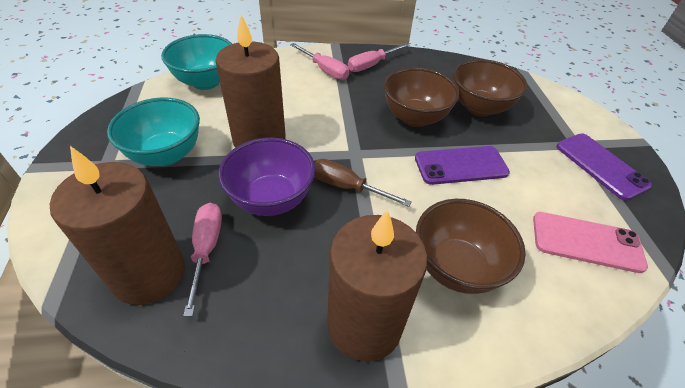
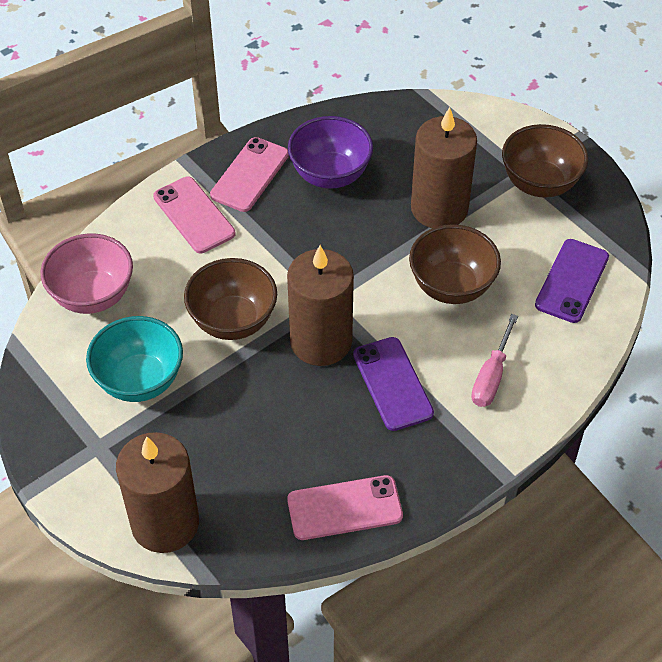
brown screwdriver: [314,159,412,207] = 1 -> none = 0
pink bowl: none = 0 -> [40,233,133,314] = 1
pink phone: [533,212,648,273] = 1 -> [153,177,236,253] [210,137,289,212] [287,475,403,540] = 3
pink screwdriver: [183,203,222,317] [290,43,349,80] [348,43,409,72] = 3 -> [471,314,518,407] = 1
turquoise bowl: [107,97,200,166] [161,34,232,90] = 2 -> [86,316,183,402] = 1

